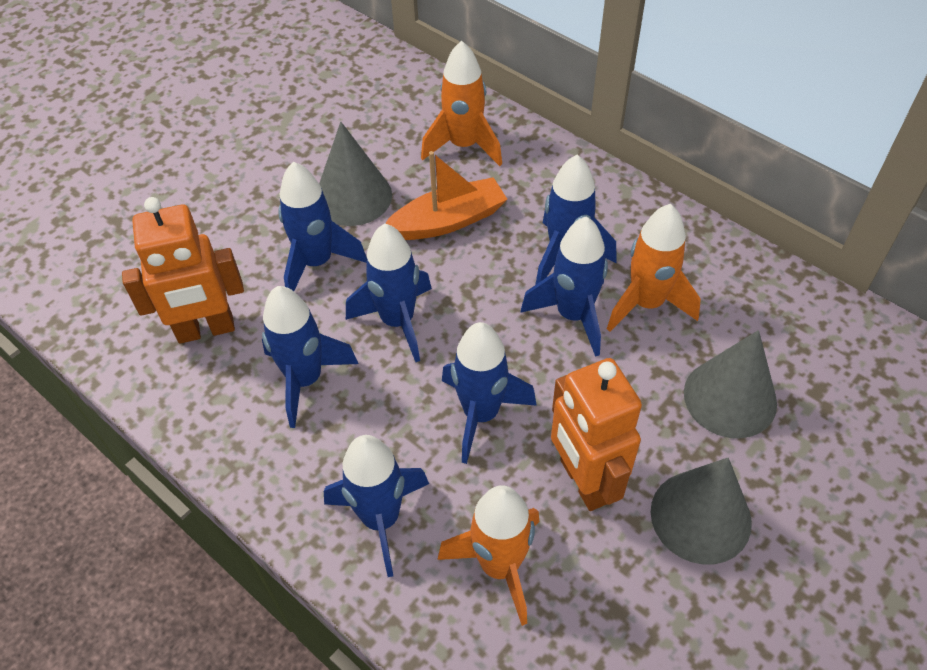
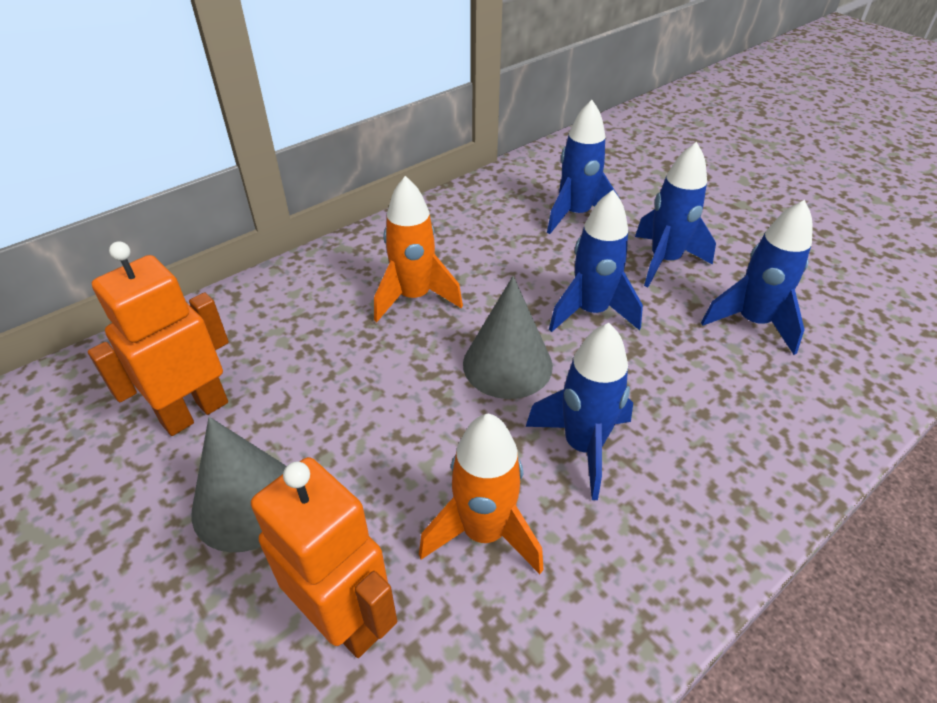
blue rocket: [262,286,358,428] [278,162,367,291] [324,435,429,577] [346,224,432,362] [442,322,537,464] [521,216,608,357] [535,155,617,285] = 7 -> [526,323,633,500] [547,100,621,234] [549,190,643,332] [635,142,716,287] [701,200,813,355] = 5
grey cone: [319,122,392,226] [651,458,752,565] [684,330,777,438] = 3 -> [191,417,286,552] [463,276,553,399] = 2
orange boat: [385,151,507,240] = 1 -> none = 0
orange rocket: [421,40,502,166] [438,485,539,626] [607,204,701,332] = 3 -> [374,176,463,322] [419,413,543,574] = 2

